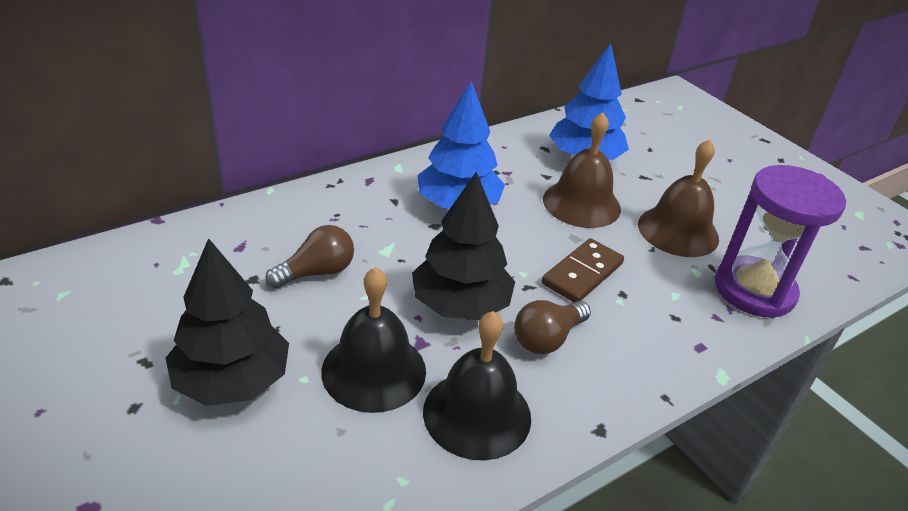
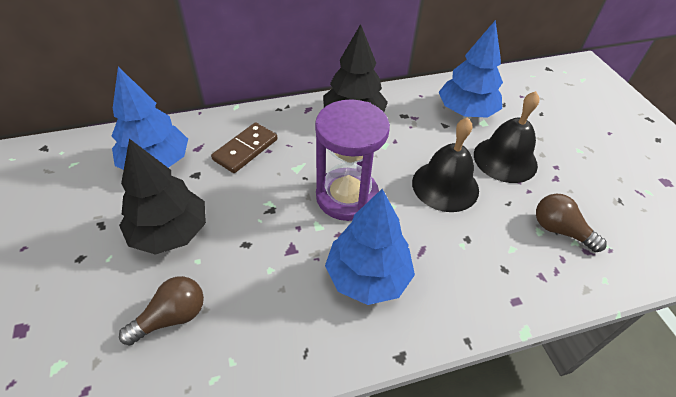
blue tree: [417,81,505,209] [549,43,629,160] = 2 -> [112,67,188,170] [325,189,415,305] [439,20,503,118] = 3
brown bell: [543,112,621,228] [638,139,719,257] = 2 -> none = 0

